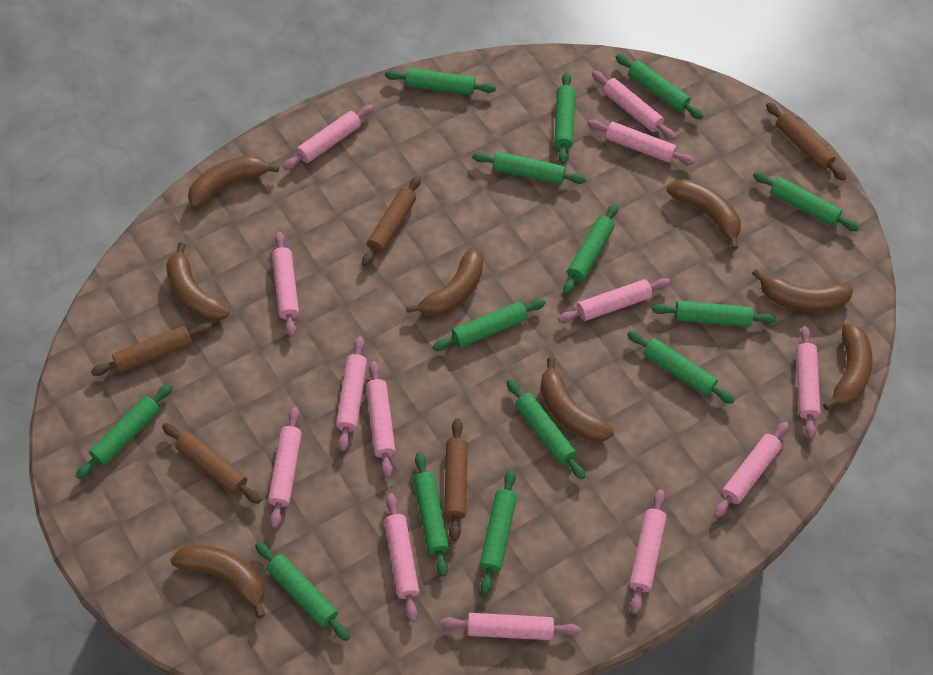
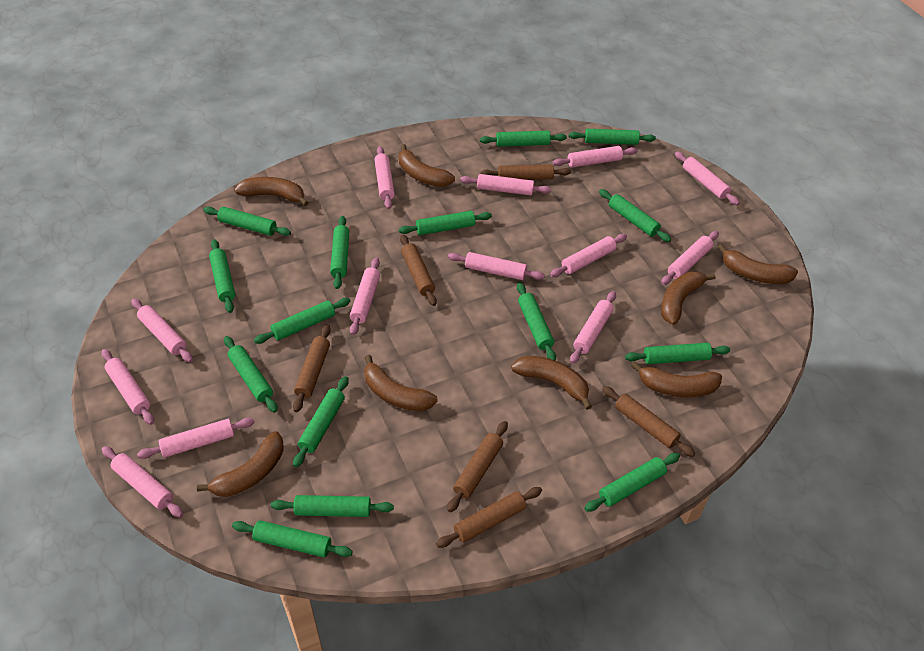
brown rolling pin: [91,323,212,376] [162,423,261,504] [362,176,421,266] [444,418,468,541] [766,103,846,181] = 5 -> [293,325,331,412] [400,235,437,306] [436,487,542,548] [447,421,508,512] [481,165,571,180] [602,386,695,457] = 6
green rolling pin: [76,384,172,479] [255,542,350,641] [385,68,496,95] [413,452,449,576] [433,299,546,351] [472,152,586,184] [479,470,517,594] [507,379,586,479] [554,72,575,164] [563,204,618,295] [616,54,704,119] [627,331,735,404] [652,301,776,327] [753,172,860,231] = 14 -> [204,207,291,236] [209,239,235,313] [224,336,278,413] [232,520,353,557] [254,298,351,344] [271,495,394,517] [293,376,349,467] [330,216,349,289] [399,211,492,235] [480,131,567,147] [517,282,556,361] [569,129,656,145] [585,453,680,512] [599,189,671,242] [625,343,730,364] = 15

